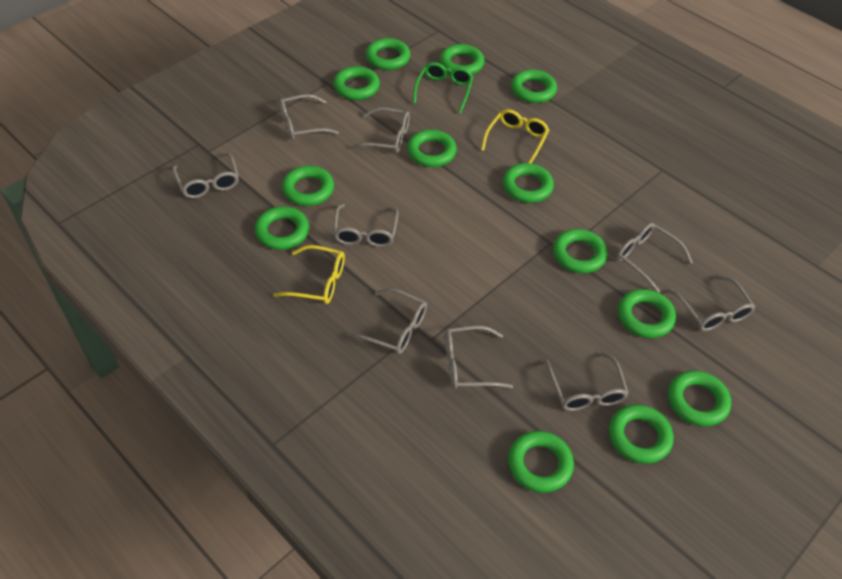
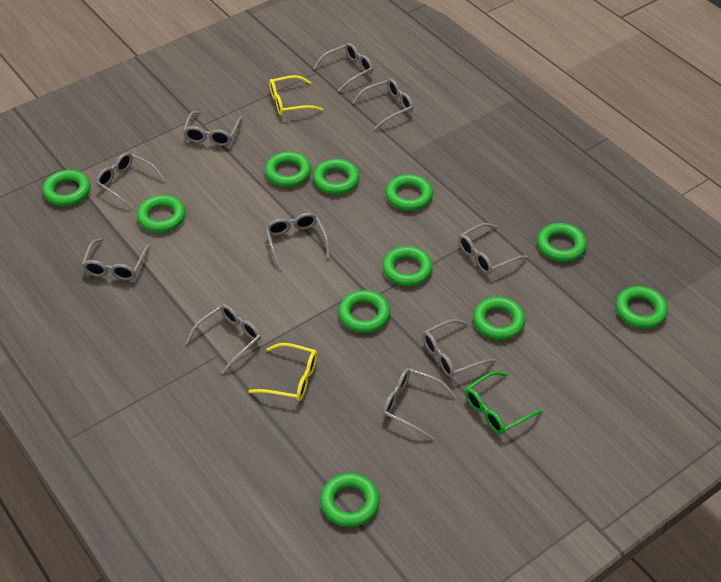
green ring: [255,206,309,250] [282,166,334,206] [333,66,380,100] [366,38,410,70] [407,129,457,167] [440,44,484,75] [503,163,554,203] [508,431,574,493] [511,69,557,103] [553,229,608,273] [609,405,673,464] [618,289,676,338] [668,370,731,426] = 13 -> [43,170,91,206] [137,195,186,232] [265,152,311,187] [313,159,360,194] [320,473,380,527] [338,290,390,333] [382,246,433,286] [386,174,433,211] [473,297,525,340] [537,223,587,262] [616,286,668,329] = 11
grey glasses: [172,153,239,198] [279,94,339,140] [333,204,398,247] [347,288,427,354] [350,107,410,153] [445,326,513,389] [545,352,629,411] [617,223,693,293] [669,275,755,331] = 9 -> [82,238,150,280] [96,152,165,209] [183,111,242,146] [185,304,261,374] [265,213,330,270] [313,43,373,92] [352,79,413,129] [383,368,456,440] [423,319,496,378] [458,223,528,274] = 10

